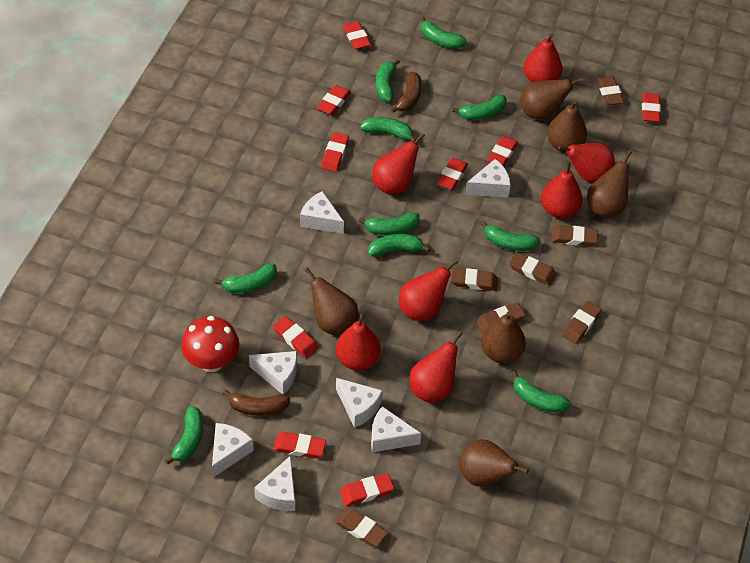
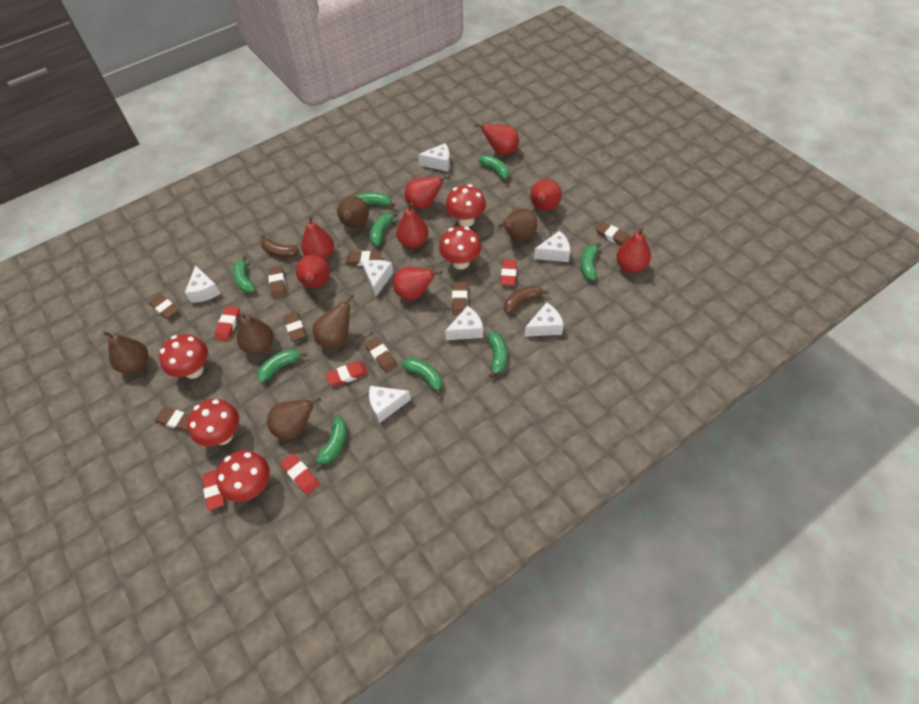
brown eraser: [335,508,388,547] [451,268,498,291] [476,302,526,334] [509,252,557,286] [551,225,598,246] [562,301,602,344] [596,76,625,105] = 7 -> [149,294,179,319] [155,407,189,431] [268,265,286,299] [283,312,306,341] [346,251,381,266] [365,337,398,373] [452,282,468,315] [596,222,630,245] = 8
green banana: [165,406,203,465] [215,263,277,293] [358,212,419,235] [360,117,416,142] [368,234,430,257] [376,59,400,102] [420,17,467,49] [452,95,507,120] [481,221,540,251] [511,371,571,413] = 10 -> [232,256,255,293] [257,349,307,383] [311,416,347,466] [355,192,395,207] [370,212,398,246] [402,358,442,396] [478,155,510,183] [488,332,507,378] [581,243,601,281] = 9
red eraser: [273,316,319,358] [273,432,326,458] [317,85,351,115] [321,132,349,172] [340,473,394,506] [343,21,371,50] [437,158,468,190] [487,136,518,167] [642,93,661,122] = 9 -> [203,470,226,511] [215,306,240,341] [280,453,320,495] [325,361,368,386] [501,260,517,285] = 5
red mushroom: [181,316,239,372] = 1 -> [159,334,208,379] [187,399,239,447] [216,450,270,502] [439,226,481,269] [446,184,486,227] = 5
red pear: [336,314,381,371] [372,133,425,195] [399,259,458,321] [410,331,463,403] [524,34,562,82] [541,161,582,218] [558,143,615,183] = 7 -> [296,255,330,288] [301,216,334,260] [393,267,442,300] [396,202,429,248] [405,176,450,209] [475,124,519,155] [530,179,562,211] [616,228,651,273] = 8

